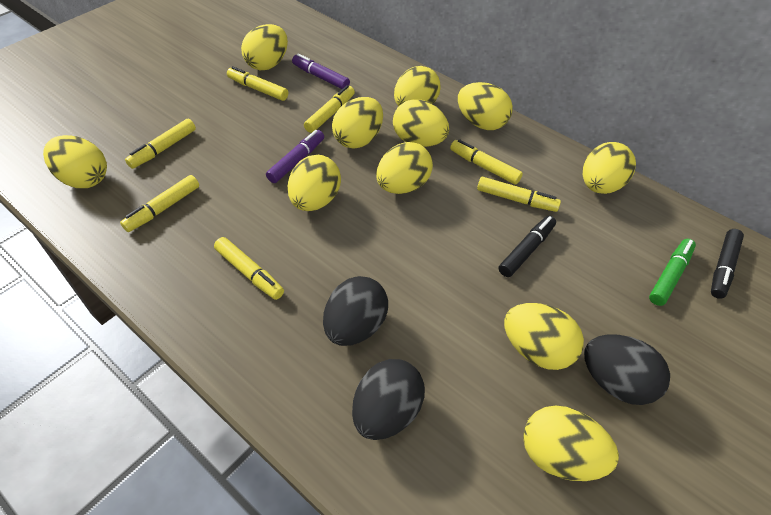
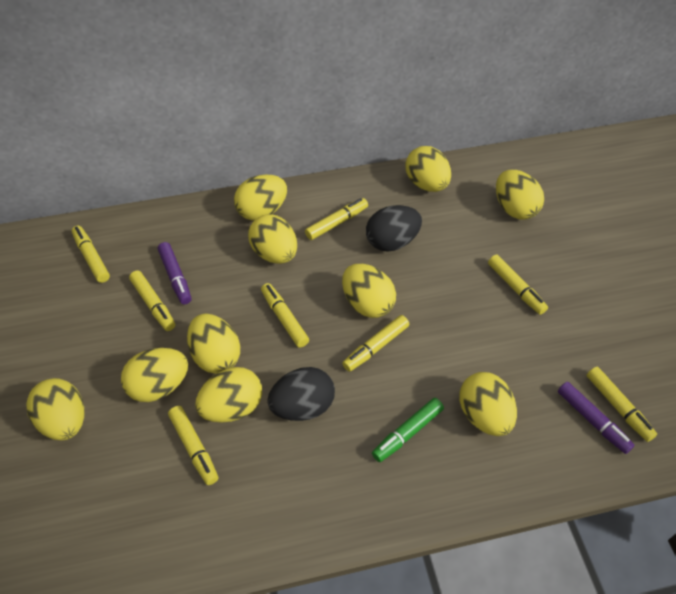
black egg: [323,276,388,346] [352,359,425,440] [584,334,670,405] = 3 -> [267,367,335,421] [366,205,422,252] = 2
black marker: [498,216,556,277] [711,229,744,299] = 2 -> none = 0
yellow egg: [43,135,107,188] [241,24,288,70] [288,155,341,211] [332,97,383,149] [376,142,433,194] [393,99,449,147] [394,66,440,106] [458,82,513,130] [504,303,584,370] [523,406,619,481] [583,142,636,194] = 11 -> [26,378,84,440] [121,348,188,402] [187,314,240,374] [195,367,262,422] [234,175,287,221] [248,214,297,264] [342,264,396,318] [405,146,451,192] [459,372,517,436] [496,170,544,220] = 10
yellow marker: [120,175,199,232] [125,119,196,169] [214,237,284,300] [227,66,288,101] [304,85,355,133] [450,139,523,185] [477,177,561,212] = 7 -> [72,226,110,283] [129,271,175,331] [168,406,218,485] [261,283,309,348] [305,198,368,240] [342,315,409,372] [488,255,548,315] [586,367,657,442] = 8

